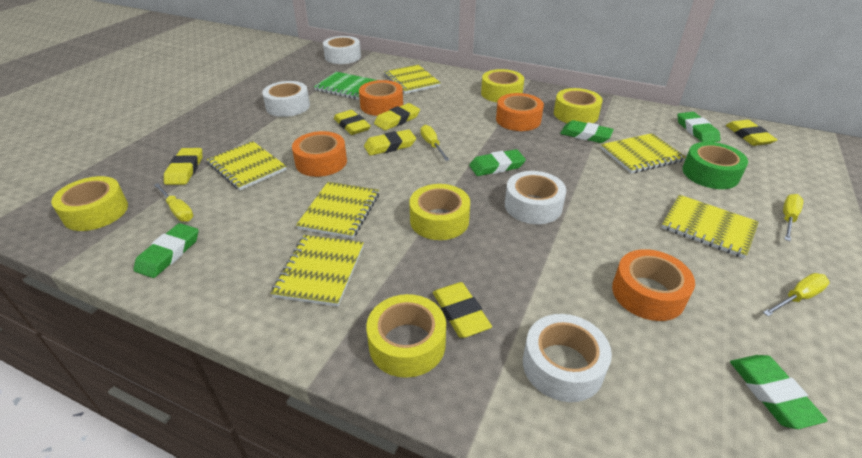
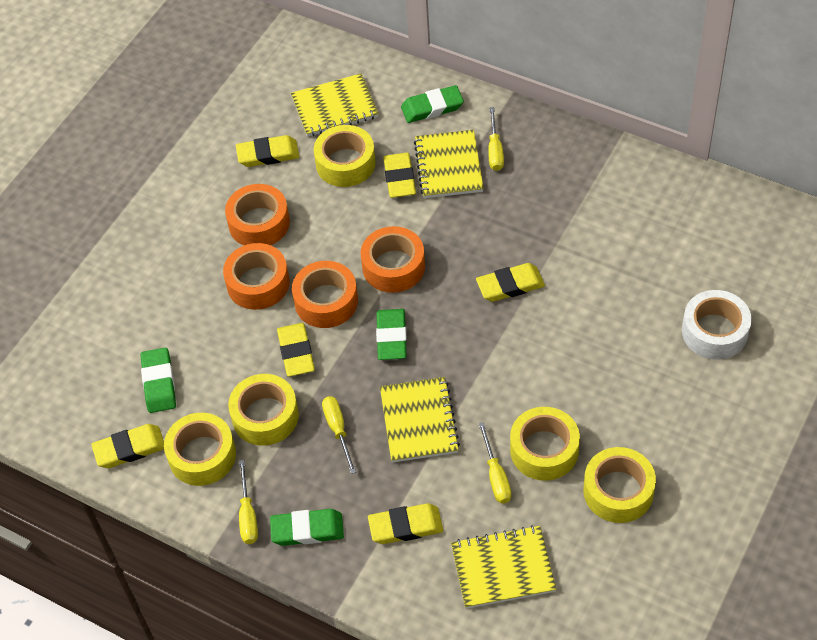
green eraser: [134,223,199,278] [469,149,526,176] [560,120,614,143] [677,112,721,142] [730,355,827,429] = 5 -> [140,348,176,413] [270,509,344,546] [376,309,407,360] [401,85,464,123] = 4
green notebook: [314,72,377,100] = 1 -> none = 0
green tape: [682,142,748,189] = 1 -> none = 0
white tape: [262,81,310,117] [323,36,361,64] [505,171,566,224] [523,314,612,402] = 4 -> [682,290,752,360] = 1
yellow notebook: [207,141,287,190] [271,235,364,307] [296,182,379,239] [384,65,441,94] [601,133,686,173] [661,195,759,258] = 6 -> [291,73,379,137] [380,377,460,463] [414,130,484,198] [451,525,556,609] = 4

